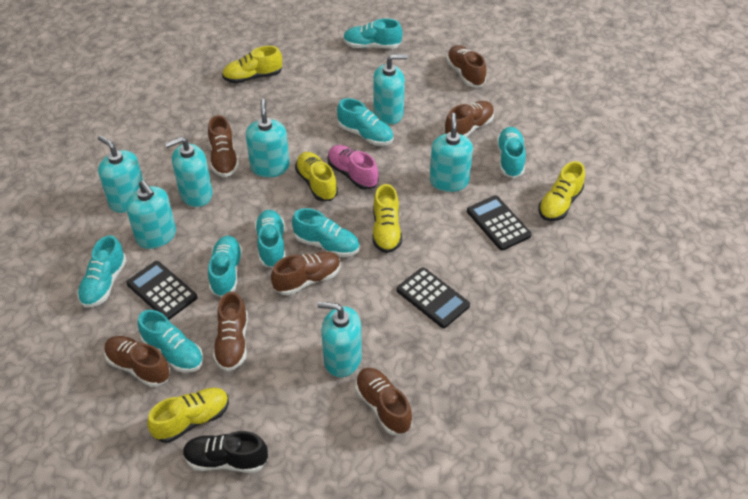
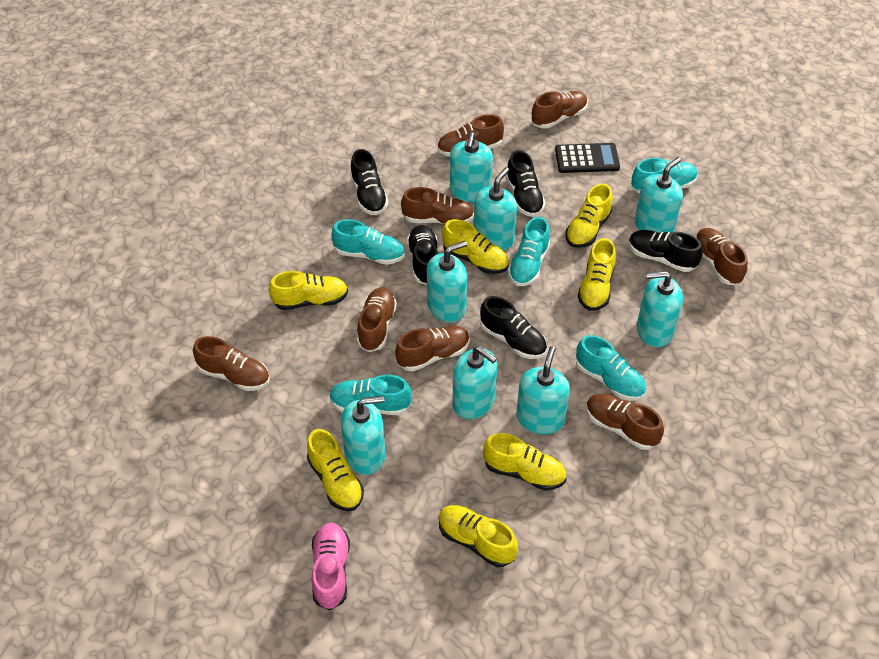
black calculator: [126,261,198,320] [397,267,470,328] [467,195,532,251] = 3 -> [555,143,620,173] = 1
black shoe: [183,431,268,473] = 1 -> [350,149,388,215] [407,225,438,285] [480,296,547,359] [506,150,546,217] [629,230,703,272] = 5
brown shoe: [104,336,171,387] [208,115,239,177] [213,291,248,371] [271,252,341,295] [355,368,412,435] [444,101,494,137] [446,45,486,87] = 7 -> [193,336,270,391] [357,287,397,352] [395,326,470,371] [401,187,474,224] [437,114,504,157] [531,91,588,129] [586,394,664,450] [696,228,748,285] = 8
turquoise shoe: [77,235,127,308] [138,310,203,373] [208,236,243,297] [255,210,285,268] [292,208,360,257] [337,98,393,146] [343,18,403,49] [497,127,526,178] = 8 -> [329,375,412,415] [332,219,405,265] [508,217,550,286] [576,335,646,401] [631,158,698,194] = 5
turquoise soap dispenser: [98,135,143,213] [126,180,176,249] [165,137,213,207] [246,99,290,177] [318,302,362,377] [373,54,407,125] [430,113,473,192] = 7 -> [341,396,385,475] [427,241,467,323] [450,132,493,202] [453,346,497,419] [474,167,517,250] [516,346,570,434] [635,157,683,233] [637,271,683,348] = 8
yellow shoe: [147,388,229,443] [222,46,282,84] [295,152,338,201] [372,184,402,253] [538,161,585,221] = 5 -> [269,271,348,310] [307,429,364,511] [439,505,518,567] [442,219,509,274] [483,433,566,490] [566,184,613,248] [578,238,616,311] = 7

